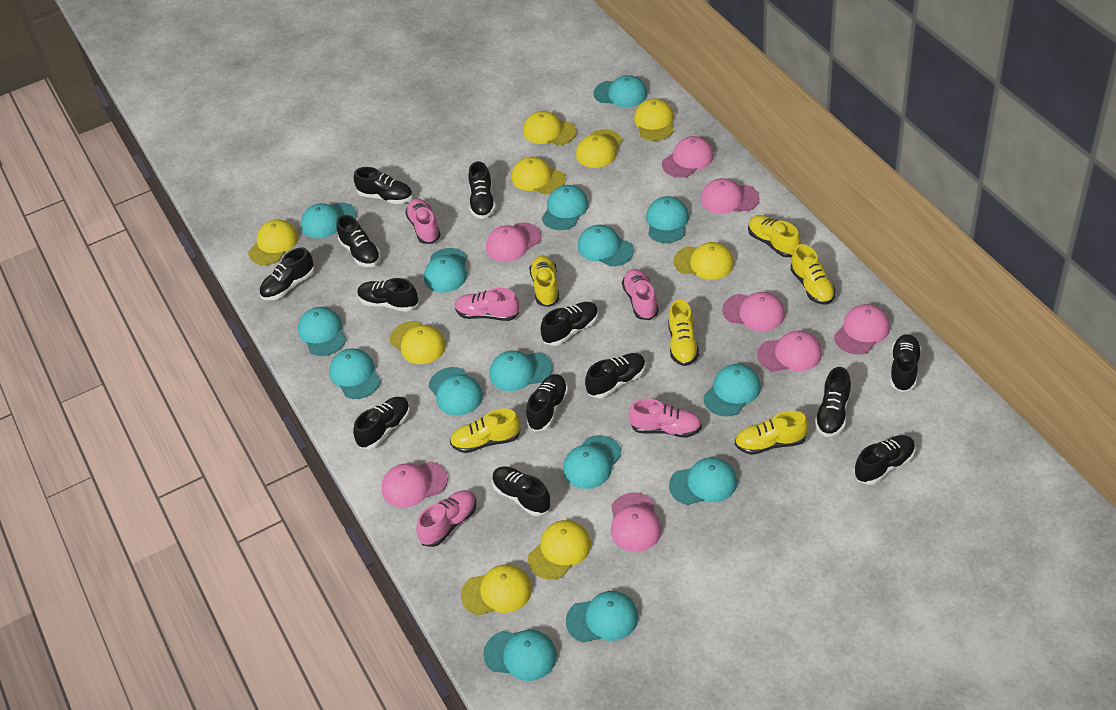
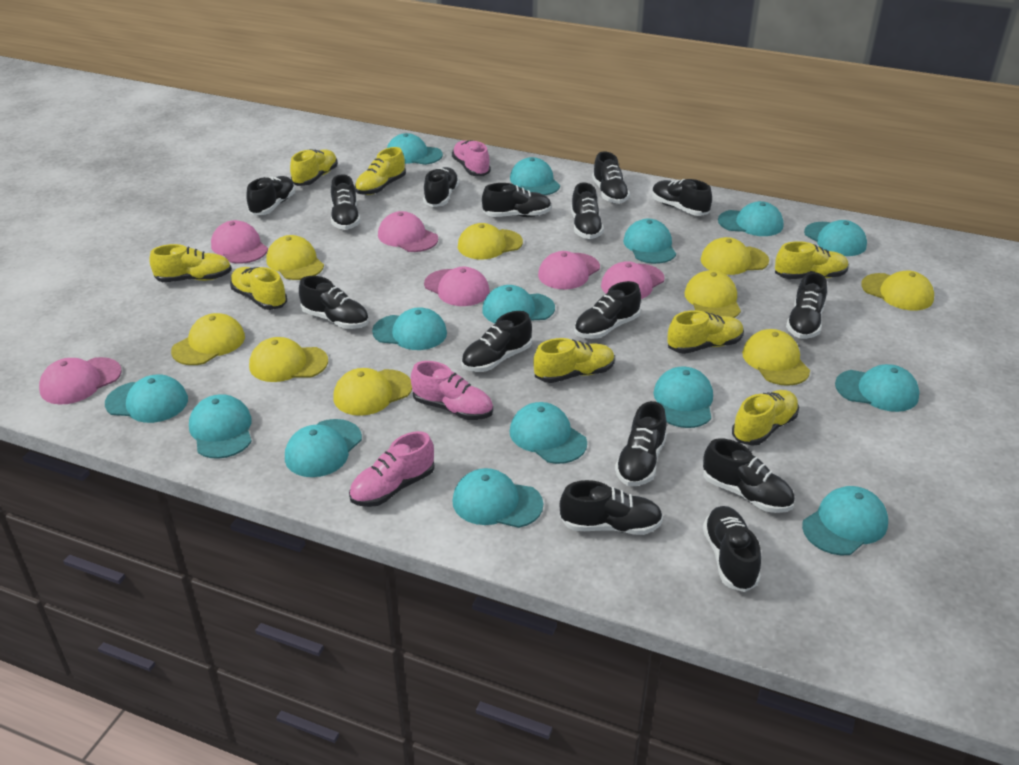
black shoe: [259,247,314,300] [336,215,381,267] [353,397,410,449] [354,167,413,204] [357,278,418,312] [468,161,496,219] [492,466,551,516] [526,374,568,432] [541,302,599,346] [585,353,646,398] [815,367,851,437] [854,435,915,485] [890,334,922,392] = 13 -> [246,176,295,215] [299,276,369,329] [331,174,360,230] [423,167,459,207] [461,311,532,372] [482,183,552,217] [560,480,663,535] [571,182,604,239] [574,281,641,339] [592,152,630,204] [615,401,667,486] [652,179,712,216] [703,438,795,513] [703,506,761,592] [786,272,827,339] = 15
pink cap: [382,462,448,508] [486,222,541,262] [611,493,662,552] [662,136,714,178] [701,178,760,214] [722,292,785,331] [757,331,822,372] [834,304,890,355] = 8 -> [39,357,122,405] [211,220,268,264] [378,211,438,252] [424,267,490,306] [538,251,600,289] [601,261,665,299] = 6
pink shoe: [405,198,440,244] [416,490,476,547] [455,288,520,321] [622,269,659,320] [628,398,702,438] = 5 -> [349,431,435,507] [411,361,493,420] [452,140,491,176] = 3
yellow shoe: [450,409,521,453] [529,255,560,307] [668,299,699,366] [735,411,808,455] [748,215,800,257] [790,244,836,305] = 6 -> [149,244,232,282] [230,267,287,310] [290,149,338,186] [355,147,406,195] [533,338,615,383] [667,310,744,354] [732,390,799,446] [775,241,849,279] = 8

